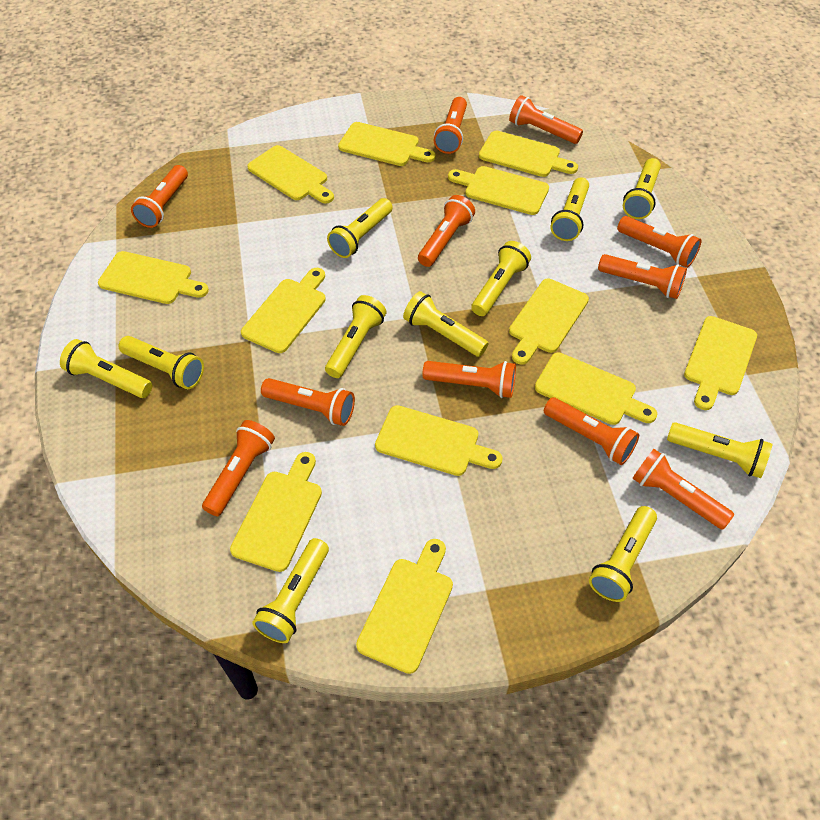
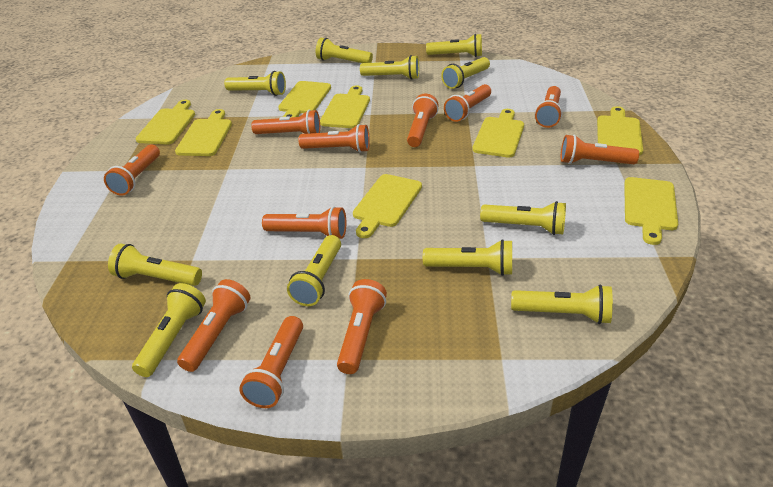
yellow cutting board: [98,251,209,304] [230,452,322,572] [241,268,326,353] [247,145,334,204] [338,122,436,166] [356,539,453,674] [375,405,503,476] [448,166,549,215] [479,131,578,177] [509,279,589,365] [535,353,657,425] [684,316,757,410] = 12 -> [135,100,195,145] [175,109,232,156] [278,81,331,118] [320,86,370,128] [353,174,422,238] [472,109,524,158] [597,106,643,155] [624,177,678,245] = 8

